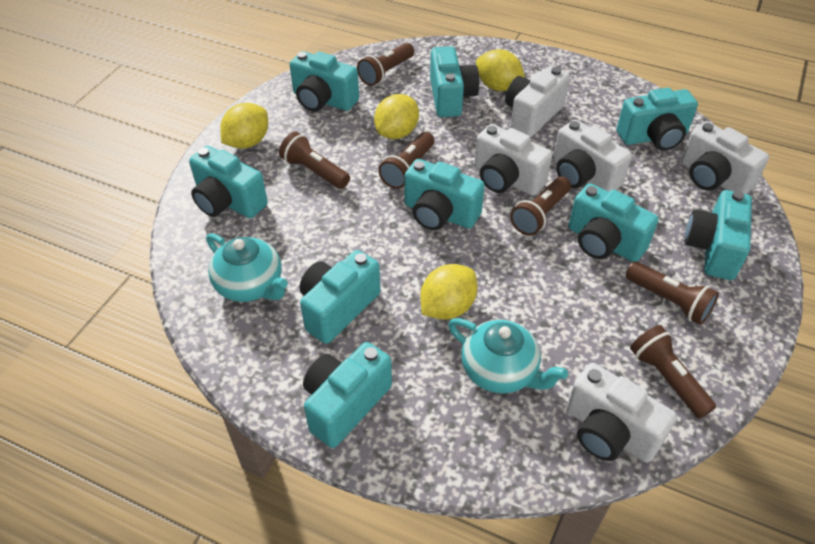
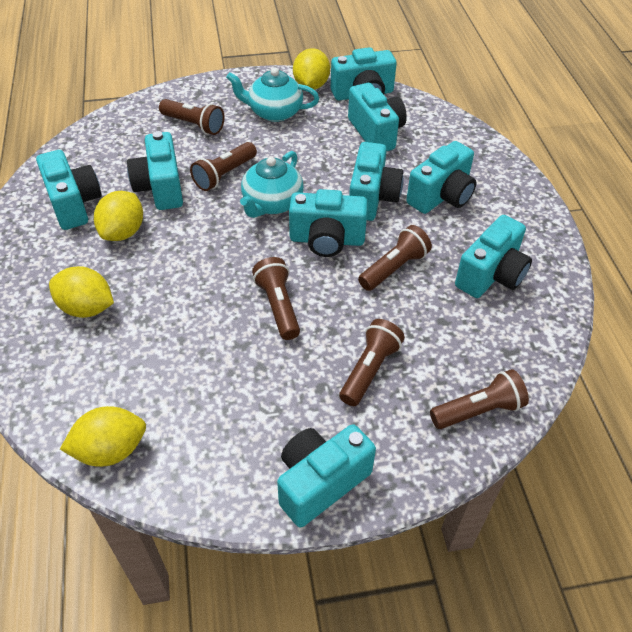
white camera: [474,124,552,196] [505,66,570,137] [553,120,632,192] [566,363,677,463] [681,122,769,194] = 5 -> none = 0

